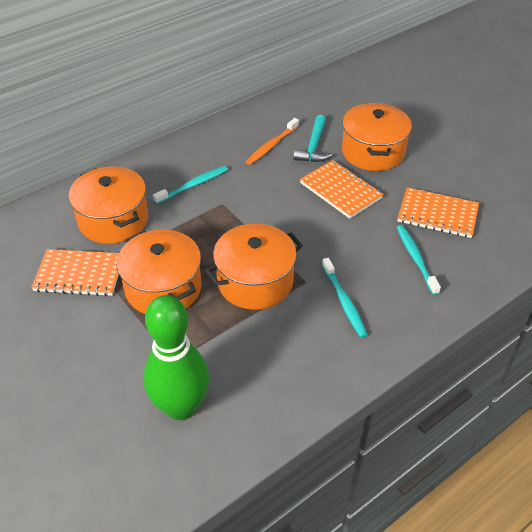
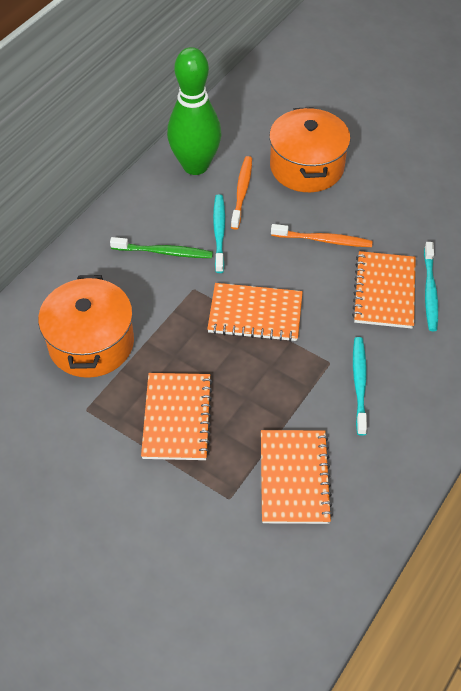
green toothbrush: none = 0 -> [110,237,213,258] = 1
orange notebook: [31,249,119,296] [300,160,383,219] [397,187,479,238] = 3 -> [141,373,213,460] [207,283,303,342] [261,430,333,524] [352,251,416,329] = 4
orange pot: [68,166,148,244] [117,230,202,314] [205,224,303,310] [342,103,412,171] = 4 -> [38,275,134,378] [269,107,351,192] = 2
orange toothbrush: [246,118,299,165] = 1 -> [231,156,252,230] [271,224,373,247] = 2
turquoise hammer: [293,115,332,162] = 1 -> none = 0

